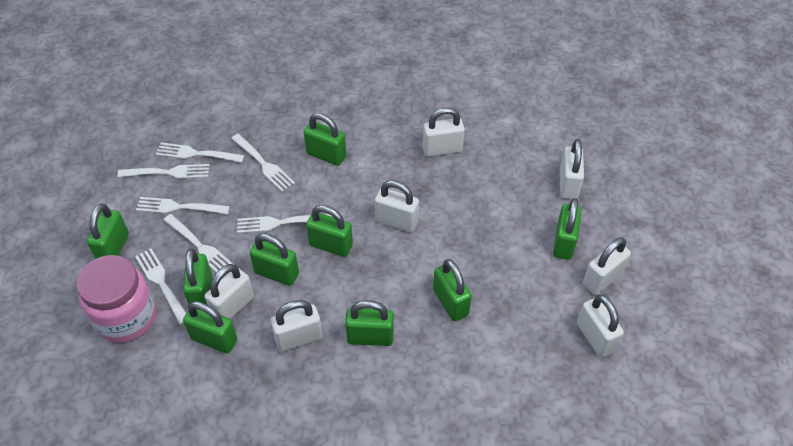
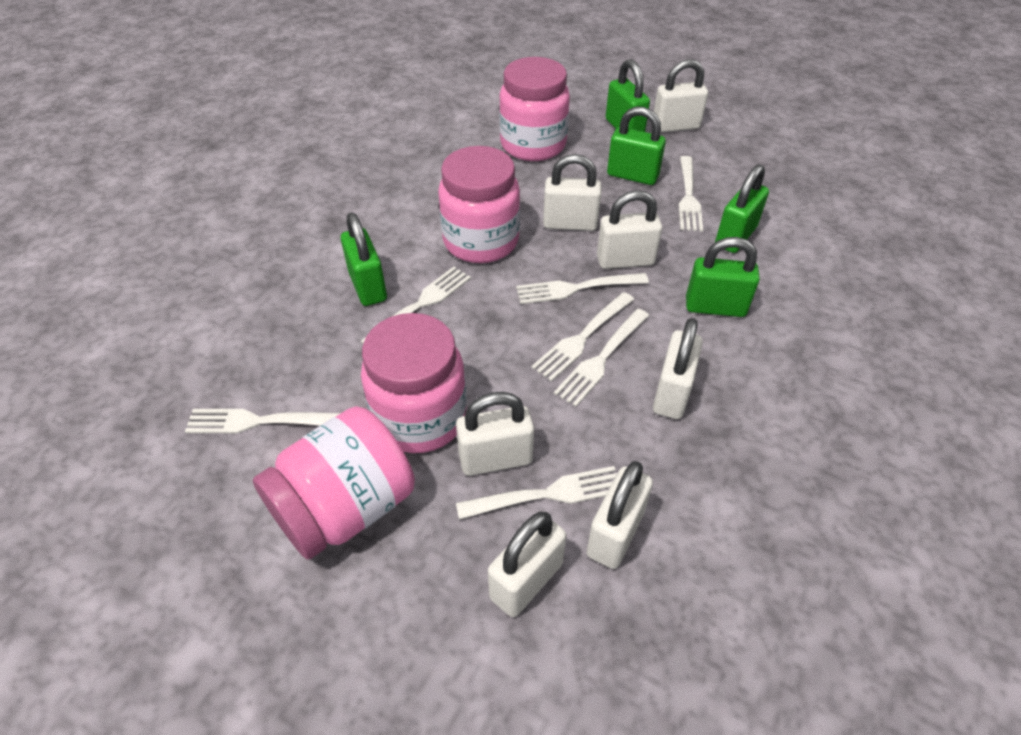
green padlock: [87,203,129,259] [183,249,212,304] [183,301,237,353] [250,233,299,286] [304,113,346,166] [306,205,353,257] [345,300,394,346] [433,259,472,321] [553,198,581,260] = 9 -> [341,212,387,306] [606,59,650,132] [607,107,666,185] [686,237,760,317] [715,164,769,253] = 5
pink jar: [76,255,156,343] = 1 -> [253,406,415,560] [361,313,467,453] [438,146,520,263] [499,57,570,161] = 4

